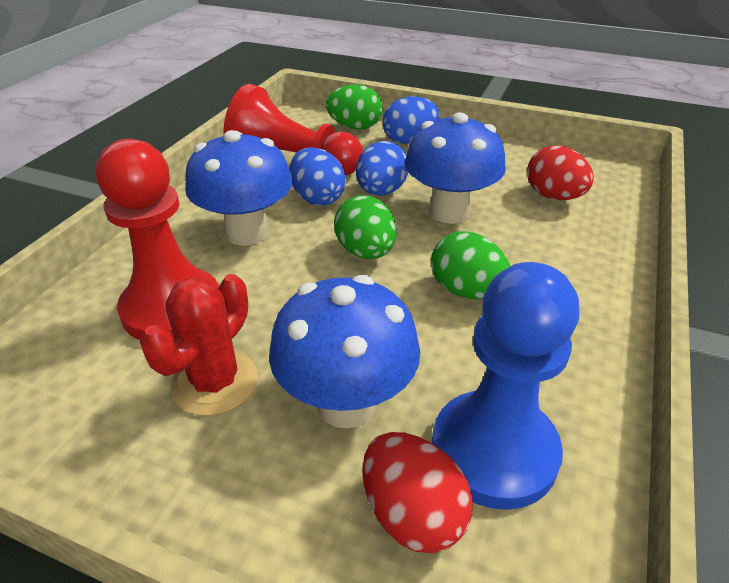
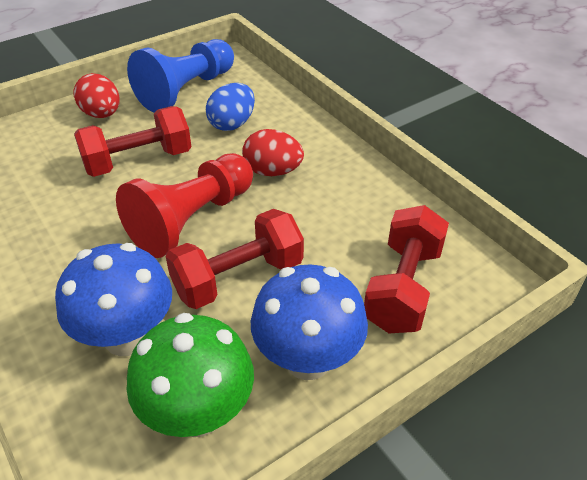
blue egg: [289,147,346,206] [356,141,408,196] [383,96,440,144] = 3 -> [206,83,255,131] = 1
blue mushroom: [185,130,292,246] [269,275,420,428] [405,112,506,224] = 3 -> [55,243,172,356] [251,264,368,380] = 2
green egg: [326,84,383,130] [334,195,396,259] [431,232,510,299] = 3 -> none = 0
green mushroom: none = 0 -> [127,313,254,437] = 1
red cactus: [140,274,258,416] = 1 -> none = 0
red dumbbell: none = 0 -> [74,106,192,177] [165,209,304,309] [364,205,449,333] = 3
red pawn: [96,139,219,340] [223,84,363,175] = 2 -> [116,153,253,258] = 1

